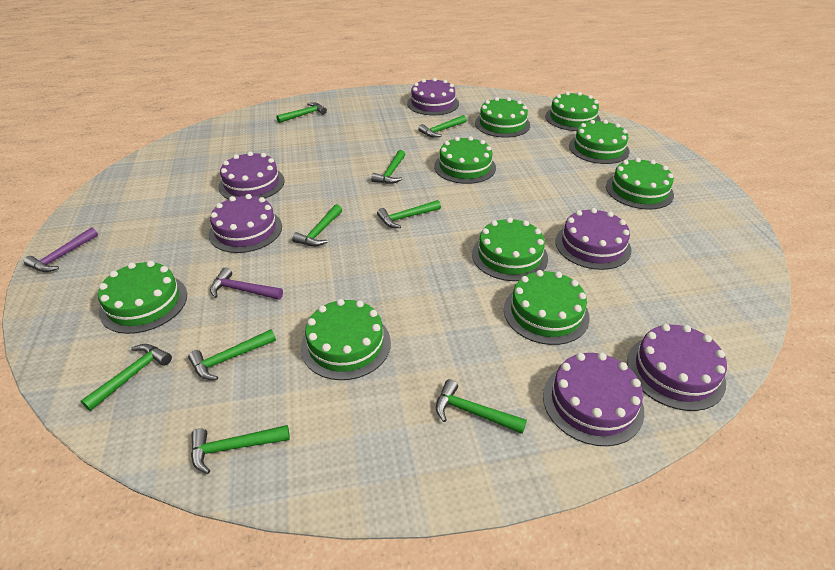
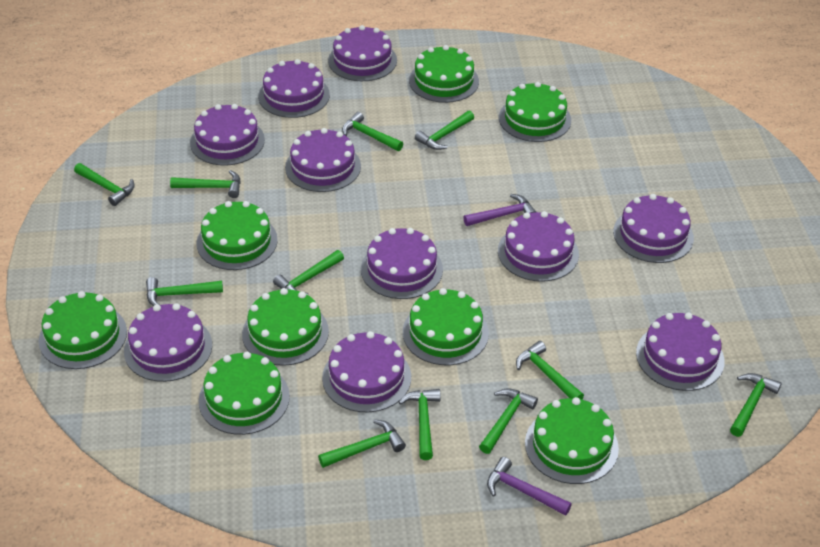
green cake: [98,261,187,334] [301,299,391,380] [434,136,496,184] [472,217,548,281] [475,97,530,138] [504,270,590,345] [545,92,601,131] [569,120,630,164] [606,158,674,210] = 9 -> [39,291,127,369] [196,201,278,270] [198,352,290,435] [242,288,329,366] [403,288,489,365] [409,45,479,103] [499,82,571,142] [525,397,619,484] = 8
green hammer: [81,344,172,411] [188,329,276,380] [191,425,290,474] [276,102,327,123] [292,204,342,246] [371,150,405,184] [377,200,441,228] [418,115,467,138] [436,379,527,434] = 9 -> [74,163,135,206] [146,277,223,306] [170,170,241,198] [273,250,344,295] [318,419,406,468] [342,112,403,151] [399,389,440,460] [415,111,474,150] [479,388,538,454] [516,341,584,399] [730,373,782,437] = 11
purple cake: [209,194,282,253] [219,151,285,199] [407,78,459,115] [543,352,644,446] [555,208,631,270] [627,324,727,411] = 6 -> [124,303,212,382] [190,104,265,166] [258,59,330,118] [285,128,361,192] [322,331,411,412] [328,25,397,81] [361,228,443,299] [498,211,579,282] [613,194,694,263] [636,313,725,391] = 10

